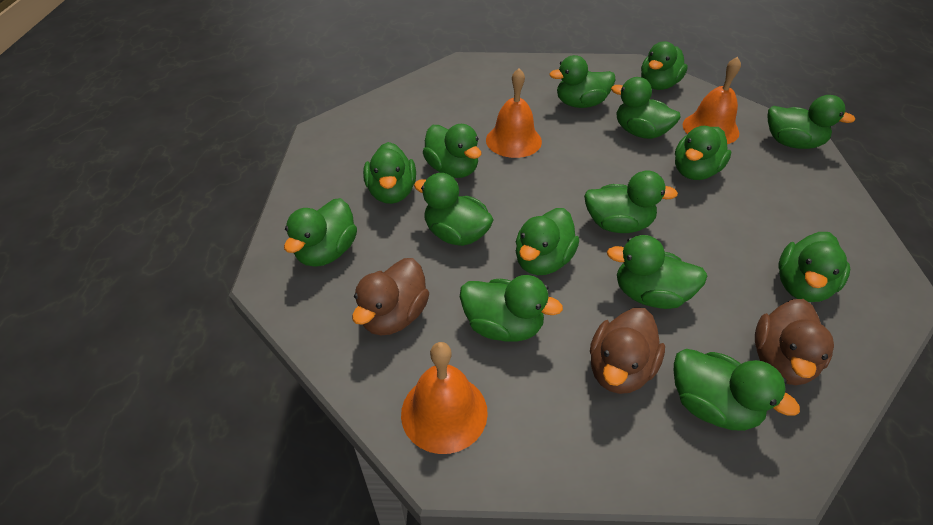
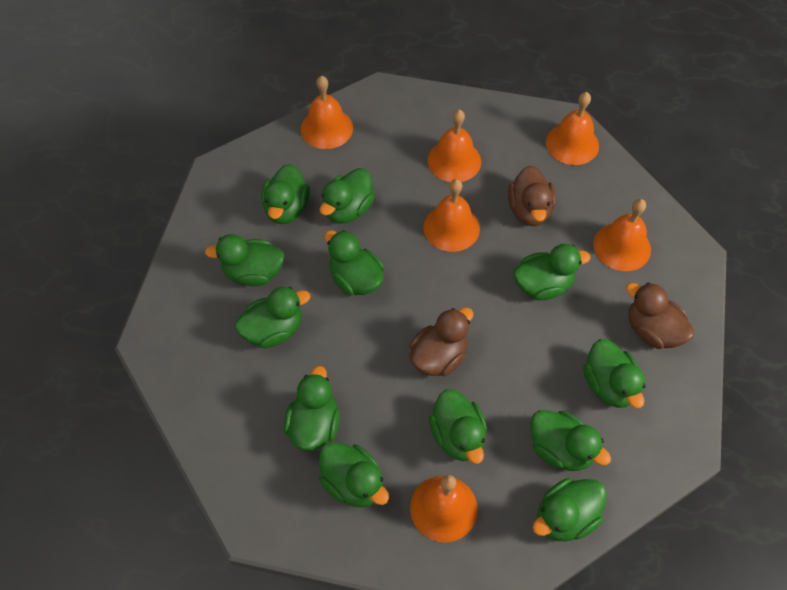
green duck: [284,198,357,267] [363,142,416,204] [414,173,493,246] [423,124,481,178] [460,275,563,342] [516,208,579,275] [549,55,616,108] [584,170,678,233] [607,235,707,309] [611,77,681,139] [641,41,688,90] [674,349,800,431] [675,126,732,180] [767,95,855,149] [778,232,850,302] = 15 -> [205,234,285,286] [235,287,310,348] [261,164,310,224] [284,366,340,451] [319,442,389,508] [320,168,375,224] [324,230,384,295] [429,389,487,464] [513,244,591,300] [531,410,611,471] [533,478,607,541] [583,339,646,408] = 12
orange bell: [401,342,488,454] [486,68,542,158] [683,57,741,144] = 3 -> [301,76,353,149] [410,475,478,543] [424,179,480,252] [428,109,481,182] [546,92,599,165] [593,199,651,271] = 6

